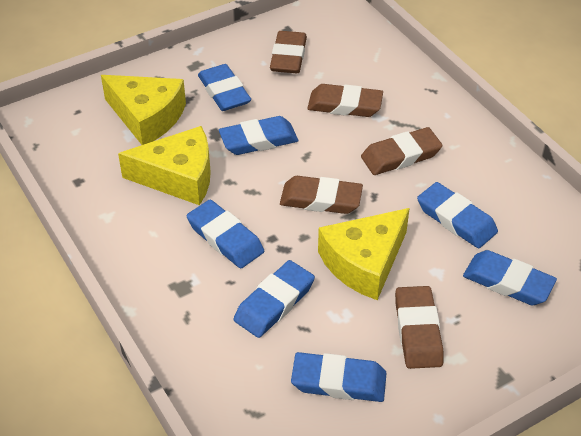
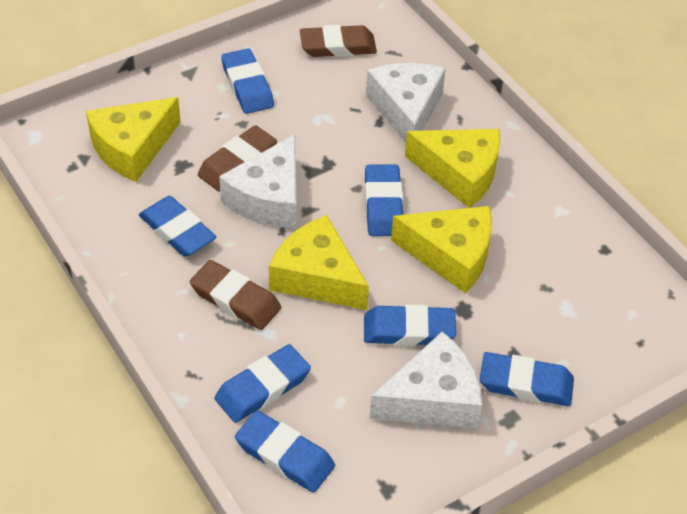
brown eraser: [270,31,307,73] [280,176,363,214] [307,84,383,117] [361,127,443,175] [395,286,444,369] = 5 -> [190,260,281,330] [198,125,277,192] [300,25,377,57] = 3
white cheese: none = 0 -> [219,134,297,228] [366,63,446,142] [370,331,482,428] = 3
yellow cheese: [101,75,186,145] [118,126,211,205] [318,208,410,300] = 3 -> [86,97,181,182] [269,215,369,310] [391,206,492,294] [405,129,500,208] = 4

